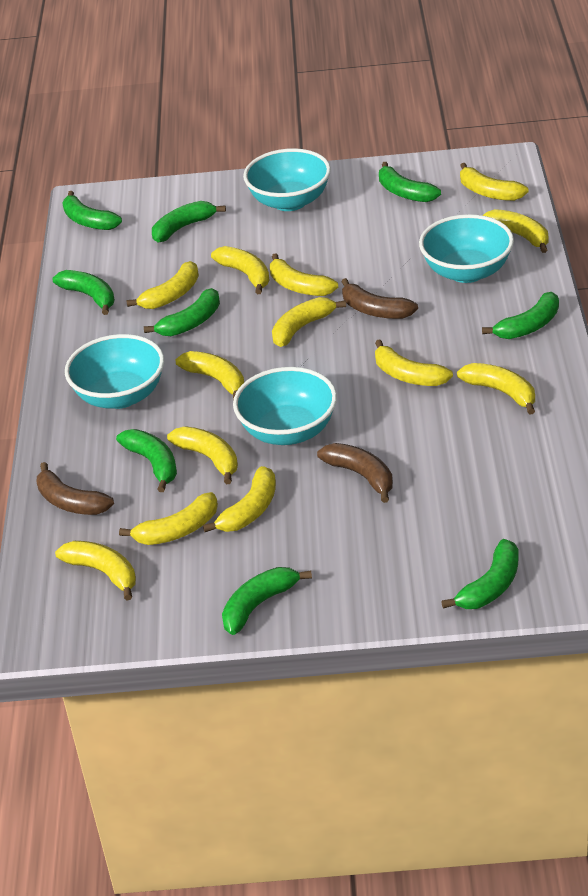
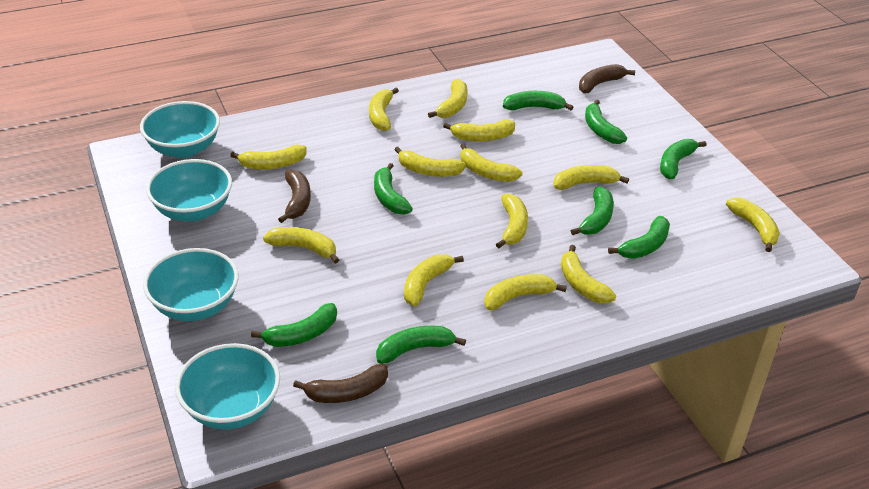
green banana: [53,270,115,315] [62,191,122,230] [116,429,177,492] [144,288,220,336] [152,201,226,243] [222,567,312,635] [379,162,441,202] [441,539,518,609] [482,292,559,339] = 9 -> [251,303,337,347] [374,163,413,215] [376,326,466,364] [503,91,573,110] [571,187,614,235] [585,100,627,144] [608,216,670,259] [660,139,706,179] = 8

